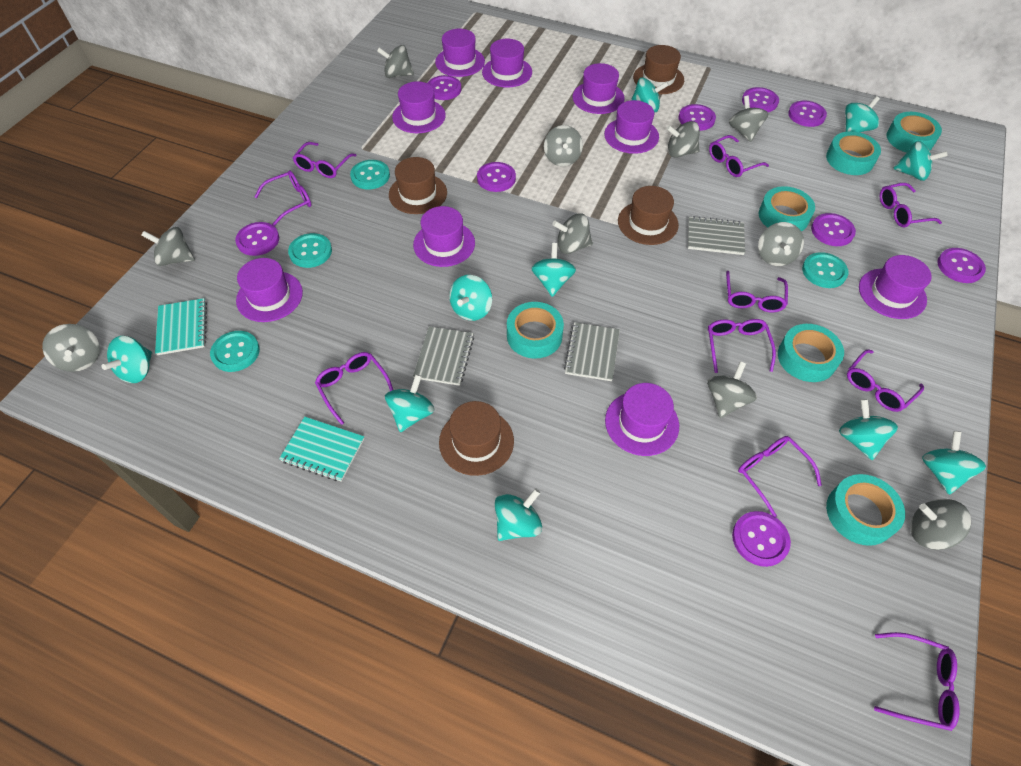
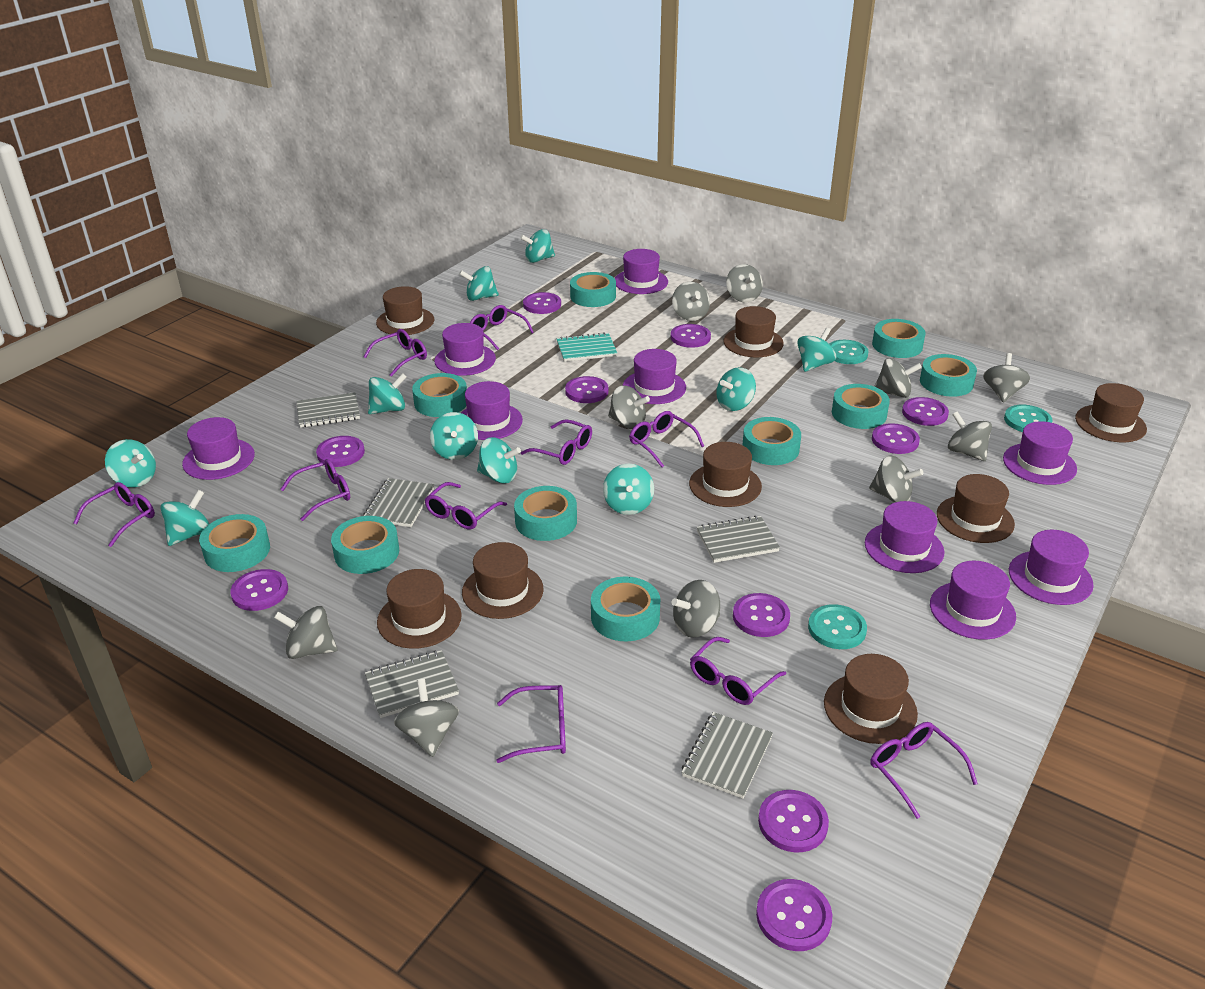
brown hat: [389,157,447,214] [439,401,514,476] [618,186,679,245] [633,45,684,94] = 4 -> [376,286,434,335] [377,569,462,649] [462,542,543,619] [689,442,762,507] [723,306,784,358] [824,654,918,744] [937,474,1015,543] [1075,383,1147,442] = 8
grey notebook: [413,326,474,386] [564,322,620,381] [688,216,745,255] = 3 -> [296,392,360,428] [363,478,434,527] [365,650,459,718] [681,712,773,799] [697,516,780,563] = 5
purple button: [235,222,279,256] [428,75,462,100] [477,162,516,192] [679,104,716,131] [732,511,791,567] [742,87,779,112] [788,101,827,127] [811,213,856,246] [937,248,986,283] = 9 -> [230,569,288,611] [316,436,365,467] [523,292,561,314] [565,376,609,403] [671,324,711,348] [733,593,790,637] [756,879,832,951] [758,790,829,852] [872,423,920,454] [902,397,949,426] = 10
turquoise button: [210,331,260,372] [288,233,332,268] [350,160,390,189] [802,252,849,288] = 4 -> [808,604,867,649] [829,340,869,364] [1004,405,1053,432] = 3
turquoise notebook: [155,298,207,355] [279,417,364,482] = 2 -> [557,332,617,362] = 1
turquoise tape: [507,302,564,359] [759,186,815,232] [778,324,844,382] [826,131,881,175] [826,474,905,546] [887,112,942,153] = 6 -> [199,514,270,572] [331,516,399,574] [412,373,467,417] [514,486,577,541] [570,272,616,307] [591,577,660,641] [742,417,801,465] [832,384,890,429] [872,319,926,358] [920,354,977,397] = 10

